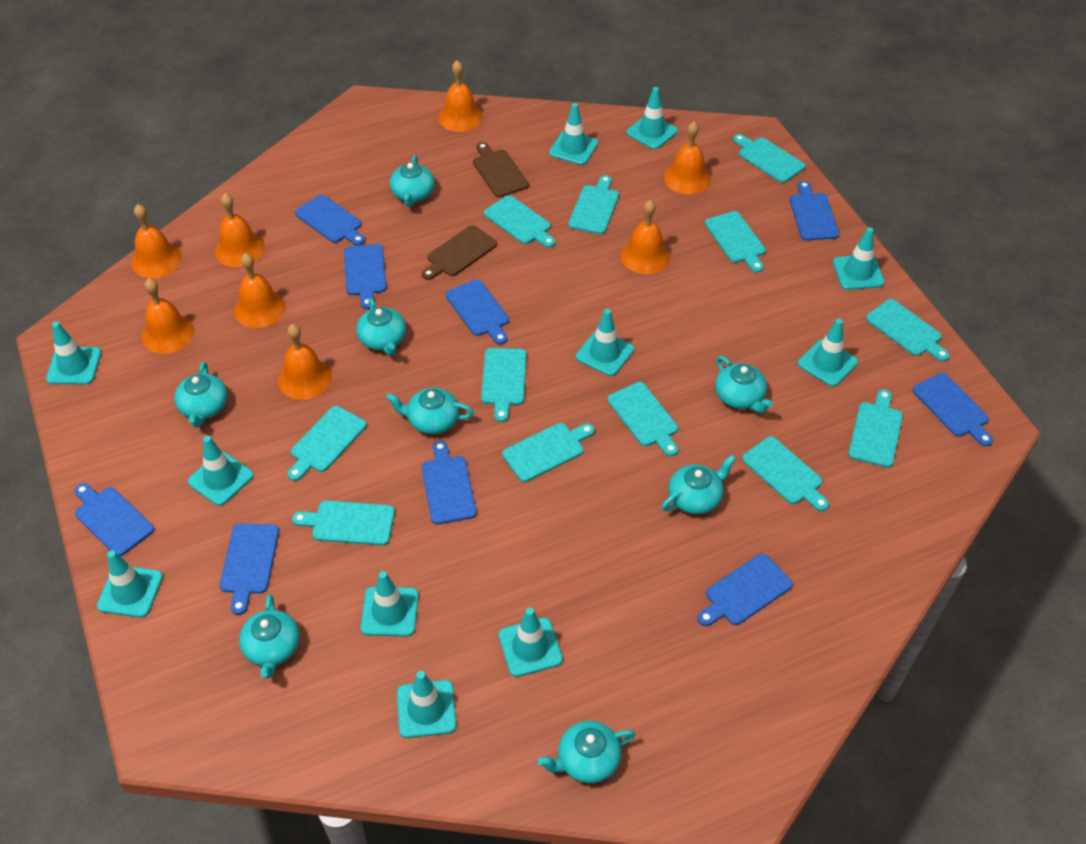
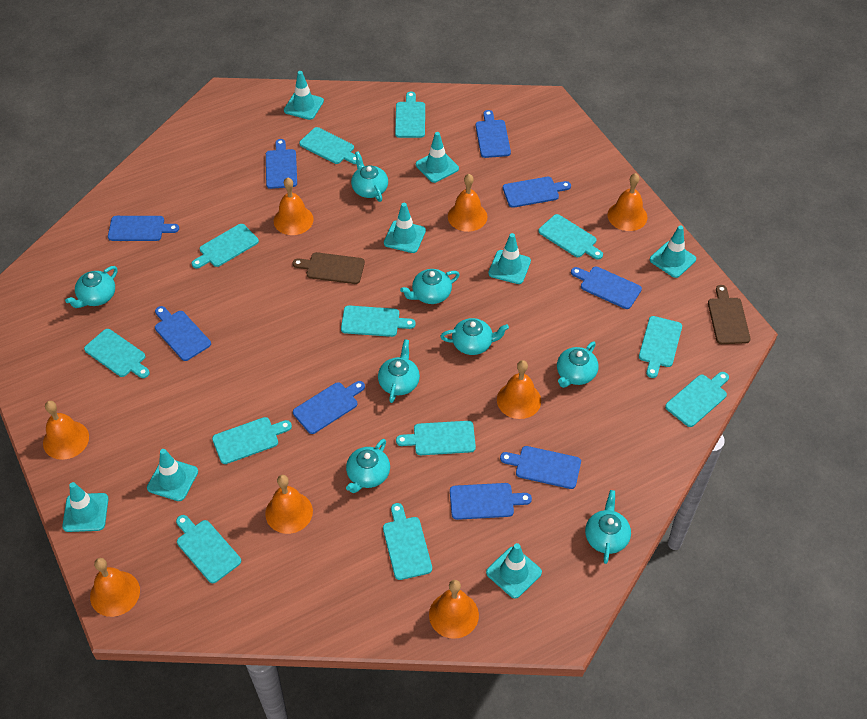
turquoise traffic cone: [46,322,101,384] [97,550,163,618] [188,436,254,506] [361,571,419,637] [397,671,456,738] [499,608,563,677] [549,103,598,165] [576,309,634,376] [626,87,678,149] [798,319,858,387] [833,227,885,290] = 11 -> [62,482,108,532] [147,449,198,501] [284,71,324,120] [384,203,426,253] [416,132,459,183] [486,543,542,599] [488,233,531,284] [650,225,696,278] = 8

